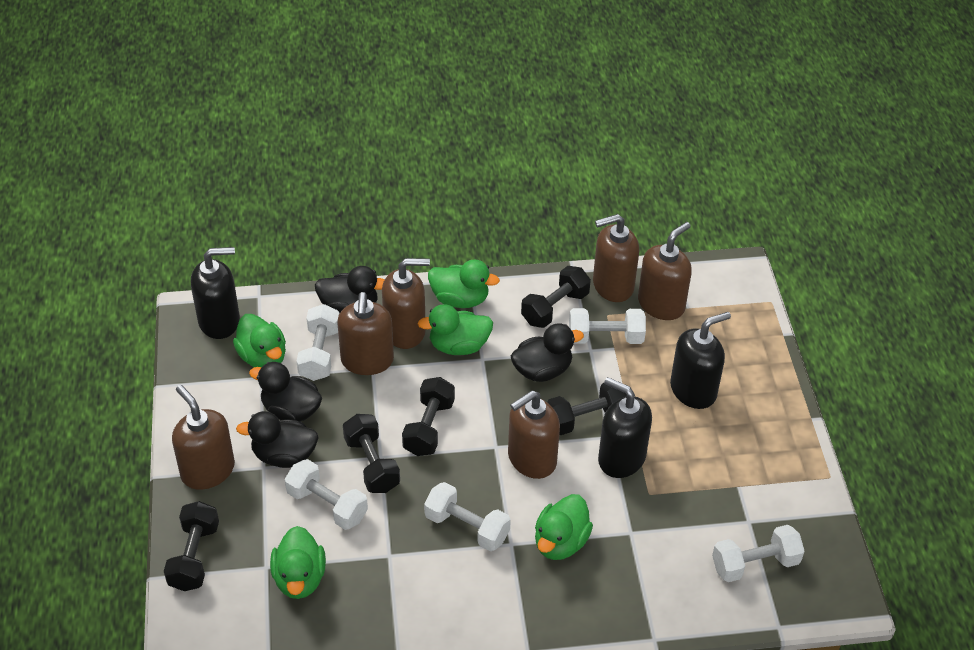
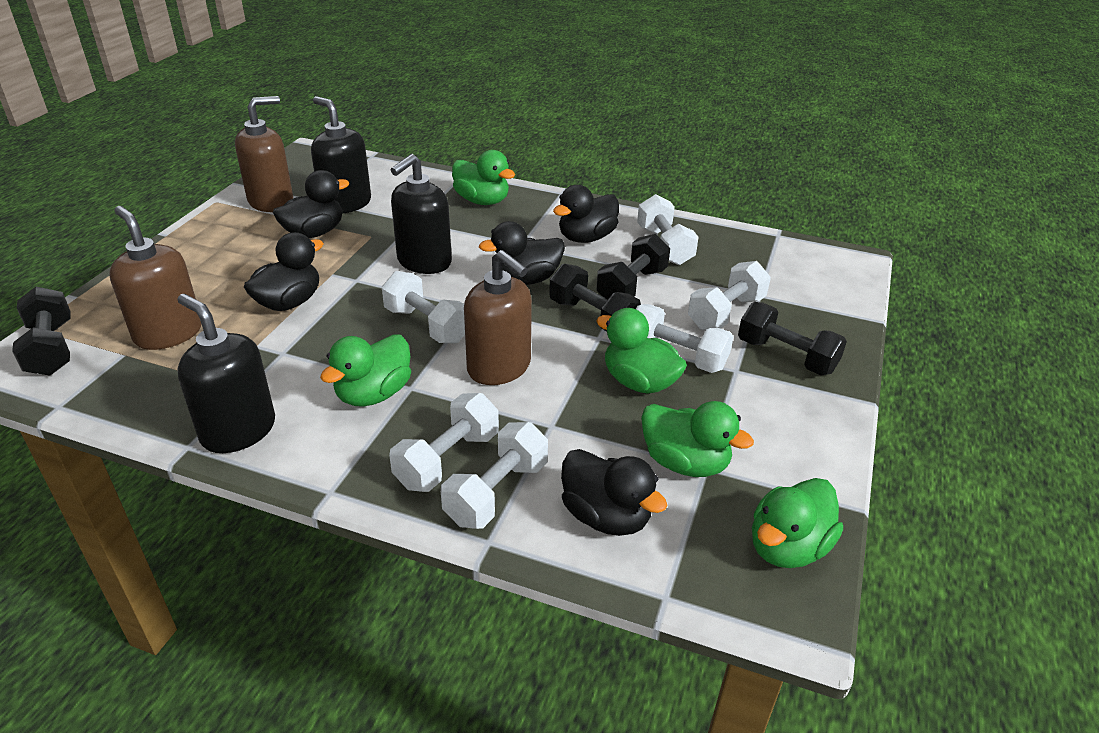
black duck: [236,411,319,468] [249,362,322,422] [315,266,384,314] [511,323,584,382] = 4 -> [244,232,324,311] [273,170,349,238] [479,221,565,285] [553,185,619,243] [561,449,667,536] = 5
black dumbbell: [164,501,219,591] [343,414,400,493] [402,377,455,456] [521,266,591,328] [547,383,627,435] = 5 -> [12,287,71,376] [549,264,641,331] [596,234,670,299] [738,302,847,375] = 4
brown soap dispenser: [172,385,235,490] [337,292,394,375] [382,258,430,349] [508,391,560,479] [593,214,639,302] [638,222,692,320] = 6 -> [109,206,201,350] [235,96,293,212] [464,250,532,385] = 3
white dumbbell: [285,459,368,530] [296,304,339,381] [424,482,511,551] [569,308,646,344] [712,525,805,582] = 5 -> [382,271,465,344] [389,393,499,492] [441,422,548,529] [636,304,734,373] [637,194,699,265] [688,261,771,330] = 6

